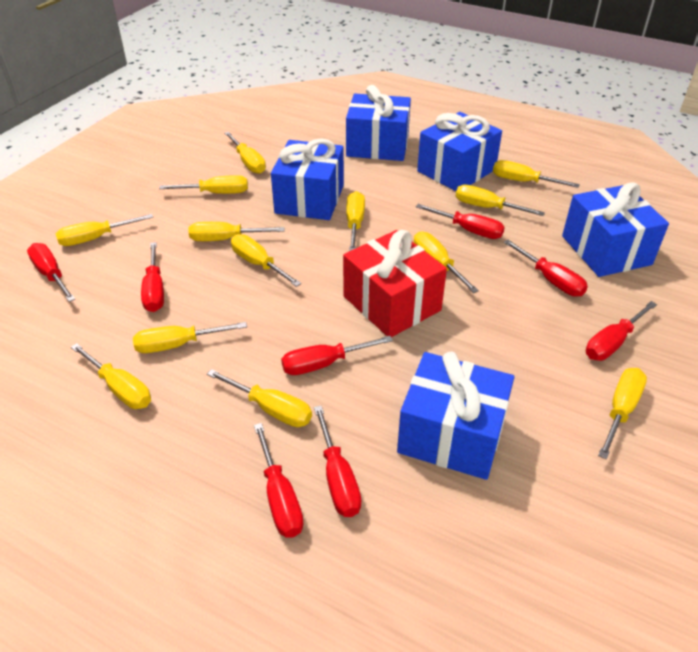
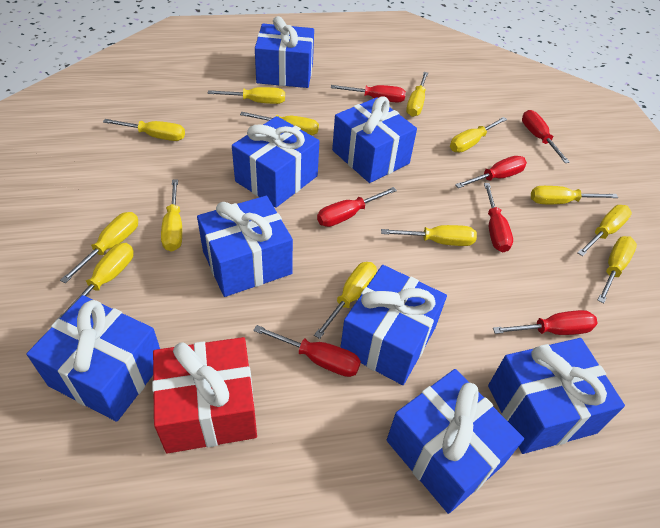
blue gift: [271,138,344,220] [346,85,411,161] [397,351,514,480] [417,112,502,191] [562,182,669,277] = 5 -> [27,295,160,422] [197,196,293,297] [232,116,319,208] [255,16,314,88] [332,96,417,183] [341,265,447,385] [387,369,524,514] [488,338,625,454] = 8
red screwdriver: [27,243,75,302] [141,242,164,312] [254,423,304,538] [281,336,393,375] [314,406,361,517] [416,204,505,239] [504,240,588,297] [586,301,657,361] = 8 -> [253,325,361,377] [317,187,397,227] [331,85,406,103] [455,156,527,188] [484,183,513,252] [493,310,598,335] [522,110,570,163] = 7

